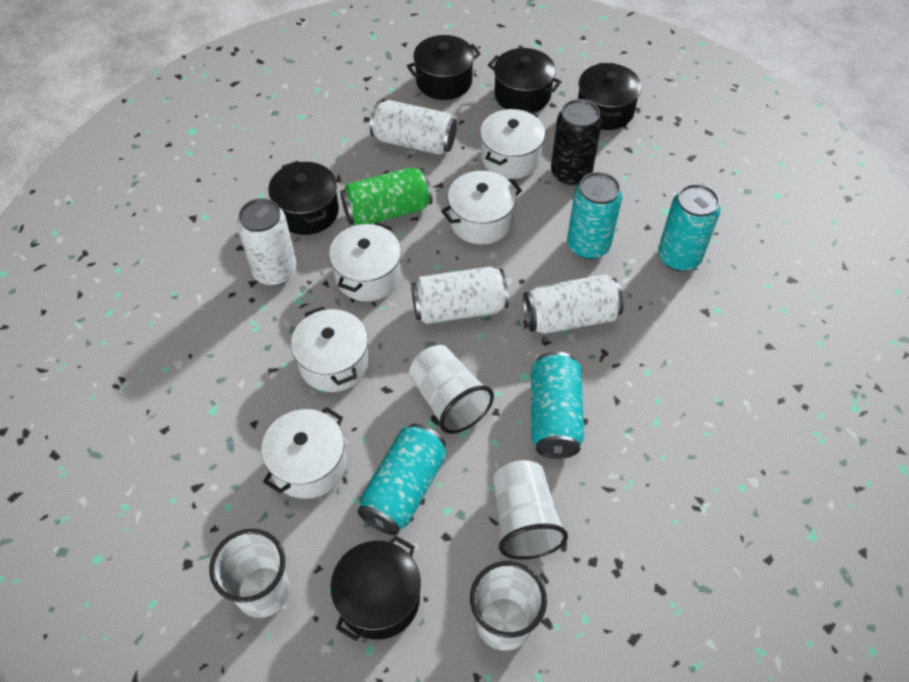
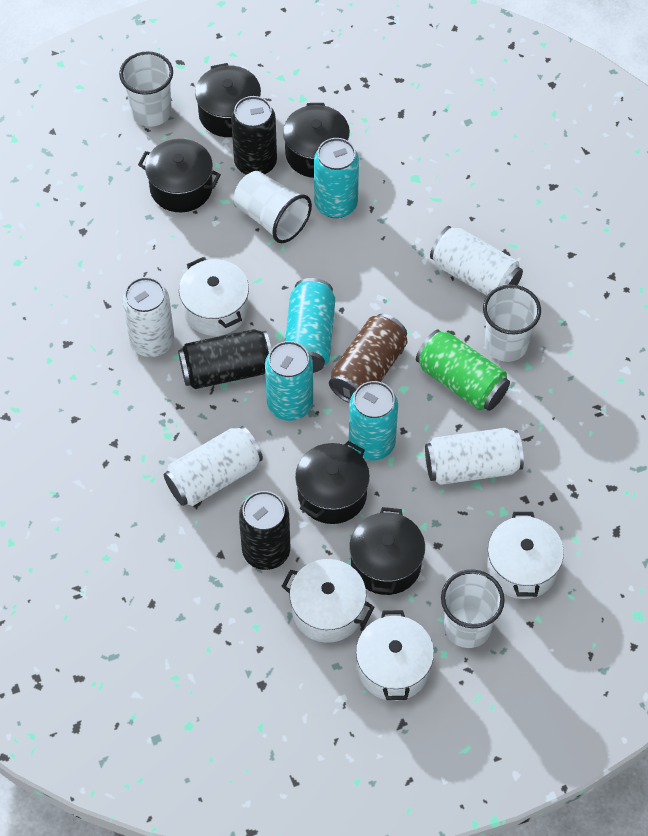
black can: [551,99,602,186] = 1 -> [178,329,271,389] [231,96,277,175] [239,491,290,570] = 3
brown can: none = 0 -> [329,314,407,403] = 1
white pot: [261,407,346,499] [291,307,369,392] [329,222,401,301] [441,171,522,244] [480,109,545,179] = 5 -> [179,257,249,336] [281,559,375,643] [356,610,434,701] [487,512,564,599] = 4

